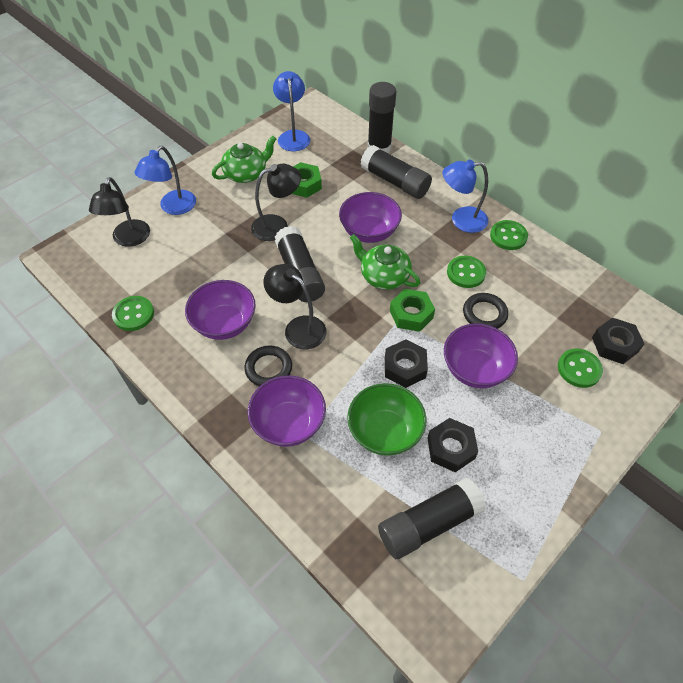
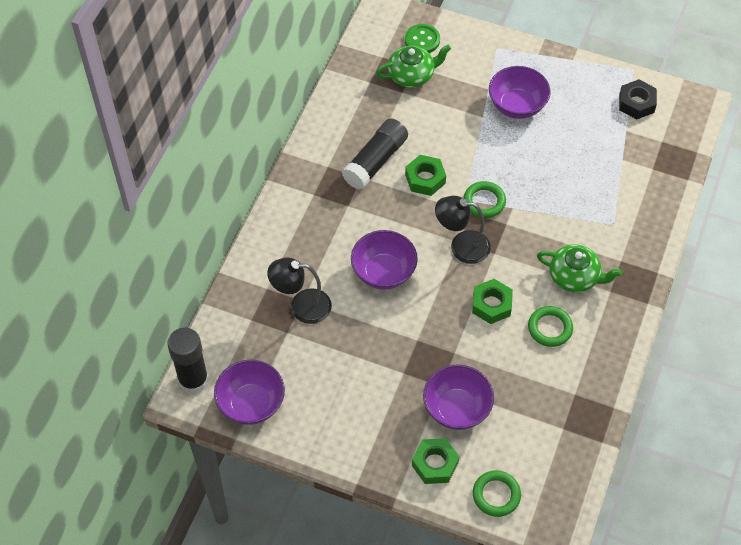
black glue stick: [275,226,325,302] [360,145,432,199] [368,82,396,154] [378,478,486,559] = 4 -> [167,327,209,394] [342,118,408,190] = 2
black lamp: [89,177,150,247] [251,163,301,241] [263,264,326,349] = 3 -> [267,257,332,324] [435,196,491,264] = 2
black nut: [385,340,428,388] [427,418,478,472] [592,318,644,364] = 3 -> [619,79,657,119] = 1
black ring: [245,346,292,386] [463,293,508,329] = 2 -> none = 0
blue lamp: [134,146,196,215] [273,71,310,151] [443,159,488,233] = 3 -> none = 0
green bowl: [347,383,427,456] = 1 -> none = 0
green button: [112,296,154,331] [447,256,486,288] [490,220,528,250] [558,349,603,388] = 4 -> [405,24,440,53] = 1
green nut: [292,162,322,198] [390,289,435,332] = 2 -> [405,155,446,196] [412,438,459,484] [472,279,513,324] = 3
green ring: none = 0 -> [463,181,506,218] [473,470,521,517] [528,306,573,347] = 3

